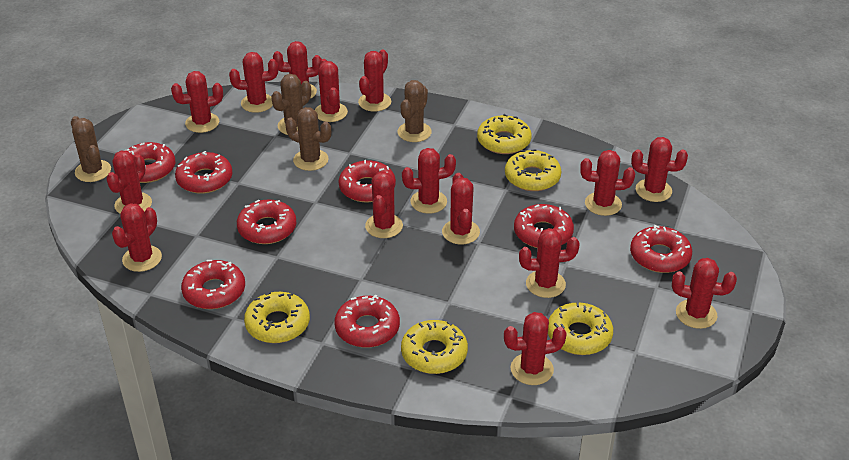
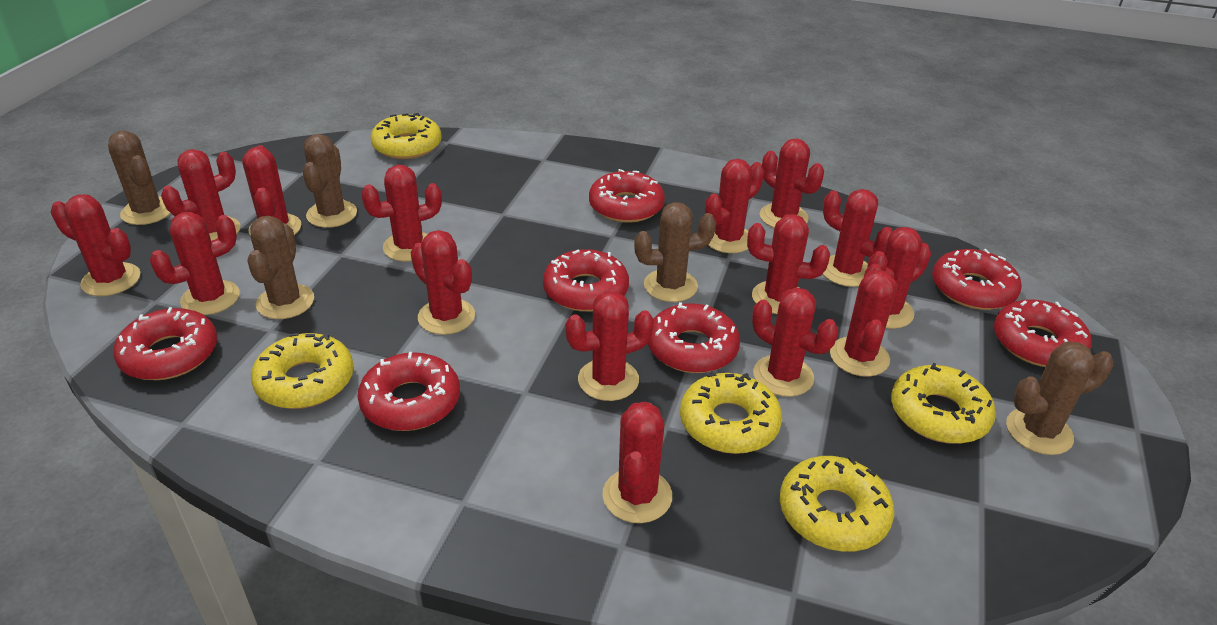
brown cactus: [71,116,111,182] [271,74,311,135] [285,107,331,171] [397,80,432,142] = 4 -> [108,131,171,225] [247,216,314,319] [303,134,357,228] [634,202,716,302] [1006,341,1113,455] = 5
red donut: [124,142,175,183] [175,151,233,194] [181,260,245,309] [237,200,296,244] [334,295,400,348] [339,160,396,202] [514,204,574,248] [630,225,692,273] = 8 -> [113,307,217,380] [358,352,460,431] [543,249,629,312] [589,169,665,223] [648,302,740,373] [932,249,1022,310] [994,300,1091,367] = 7

